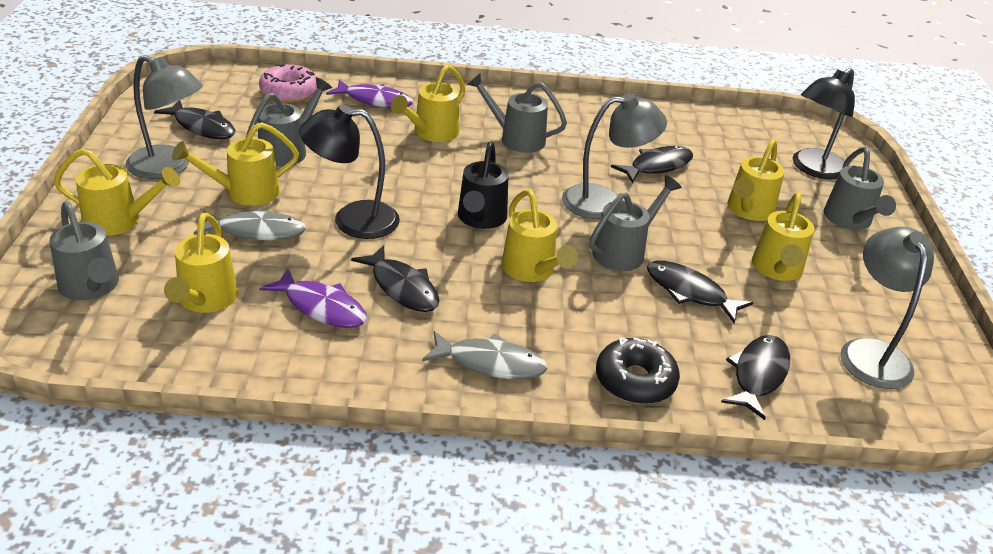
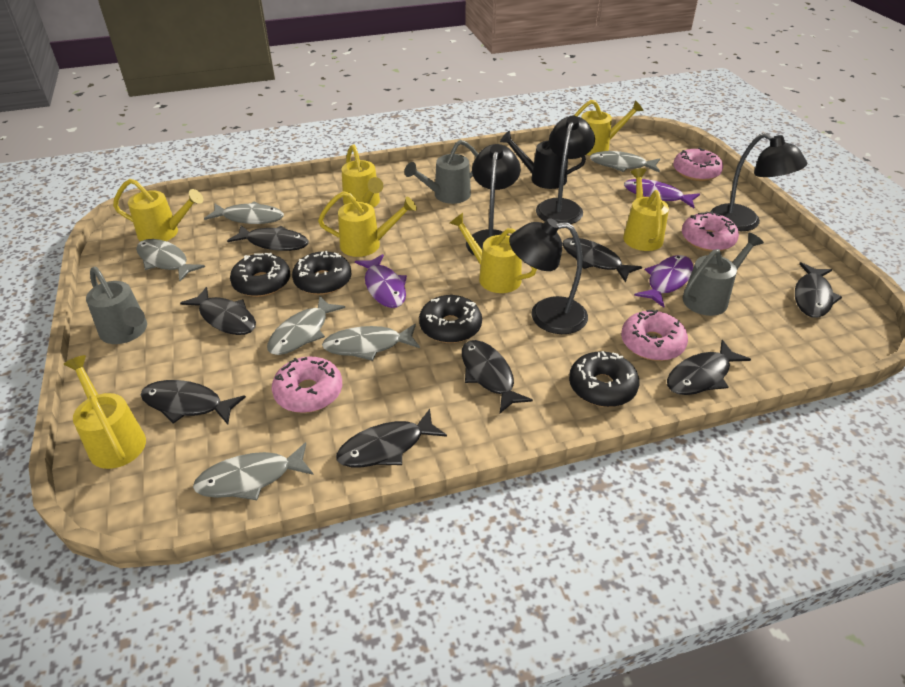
black donut: [596,337,680,404] = 1 -> [230,253,290,297] [292,251,351,295] [419,295,482,343] [569,351,639,407] = 4
black fish: [154,100,235,139] [351,245,439,312] [611,146,693,183] [647,261,753,323] [721,335,790,420] = 5 -> [141,380,246,424] [180,287,256,335] [227,225,309,251] [336,409,447,467] [462,340,533,413] [562,238,642,283] [667,340,751,395] [795,262,842,318] = 8
black lamp: [299,105,400,239] [793,68,855,179] = 2 -> [466,144,521,256] [509,218,588,334] [536,115,595,224] [711,133,807,231] = 4
grey fish: [194,208,306,240] [422,331,548,380] = 2 -> [136,239,205,281] [193,442,314,500] [204,202,284,224] [267,296,345,355] [322,324,420,361] [590,151,660,173] = 6
grey lamp: [126,55,203,179] [562,93,667,219] [840,227,934,389] = 3 -> none = 0
grey watering can: [50,201,119,300] [246,77,332,167] [467,73,567,153] [589,175,682,271] [824,147,896,230] = 5 -> [86,267,147,344] [404,140,478,204] [683,233,764,316] = 3
pink donut: [259,64,317,103] = 1 -> [272,357,342,413] [621,309,688,361] [673,148,723,181] [682,211,739,252] = 4
purple fish: [259,268,367,328] [326,80,413,108] = 2 -> [355,254,407,308] [624,179,700,208] [634,255,693,308] = 3

